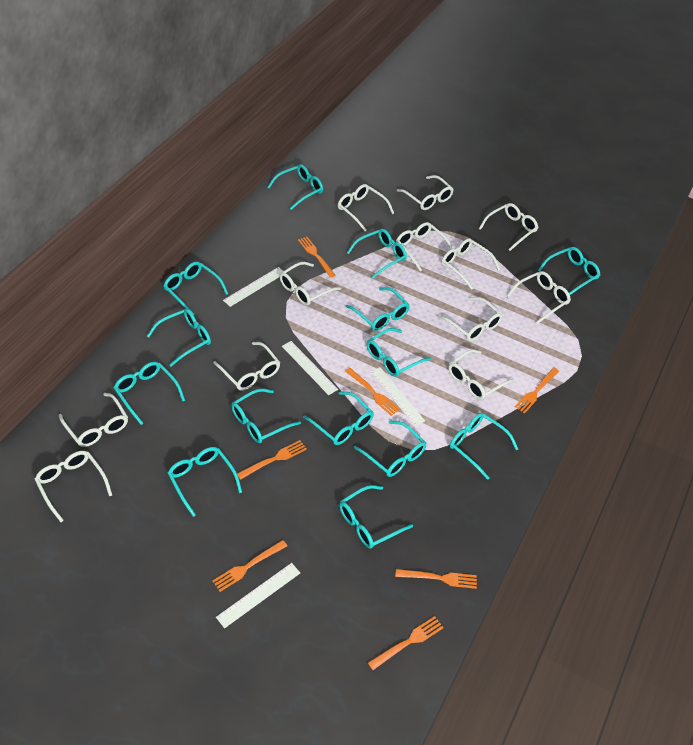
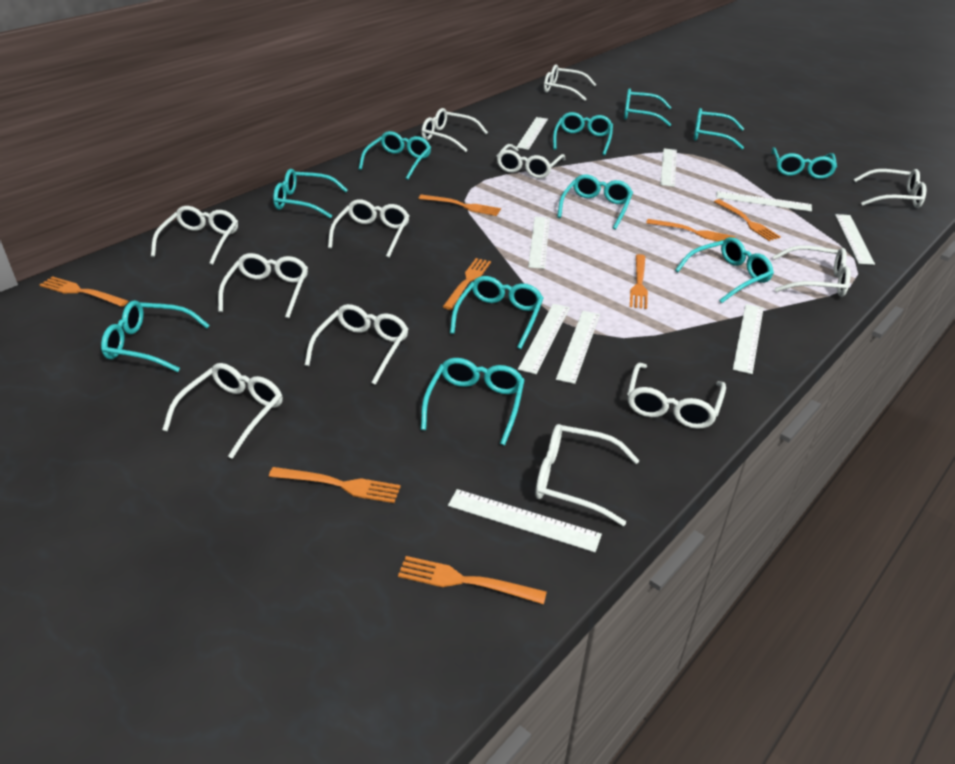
orange fork: [213,540,287,592] [237,440,307,480] [298,237,335,278] [345,368,400,416] [368,616,443,670] [395,569,477,589] [515,368,559,414] = 7 -> [40,276,128,307] [269,467,401,503] [398,556,547,604] [418,195,501,216] [443,258,491,310] [630,254,648,309] [646,219,735,241] [714,199,781,241] = 8
turquoise glasses: [114,362,185,425] [147,309,211,367] [164,262,228,315] [168,447,242,517] [231,388,301,443] [267,164,323,210] [303,391,374,445] [339,485,413,548] [346,287,410,331] [347,229,407,278] [354,421,426,477] [367,328,431,377] [450,413,518,480] [538,247,600,295] = 14 -> [101,300,210,372] [273,169,348,219] [359,131,431,180] [421,358,525,445] [450,276,543,349] [553,112,613,156] [557,174,633,230] [624,88,672,127] [675,237,774,303] [694,108,744,149] [771,147,837,179] = 11
white ruler: [216,563,300,628] [223,267,283,307] [282,341,338,395] [370,367,425,426] = 4 -> [448,489,602,552] [517,117,548,150] [518,304,570,374] [528,217,550,269] [556,311,600,384] [660,149,677,187] [716,191,812,212] [733,304,764,374] [835,214,875,265] = 9

